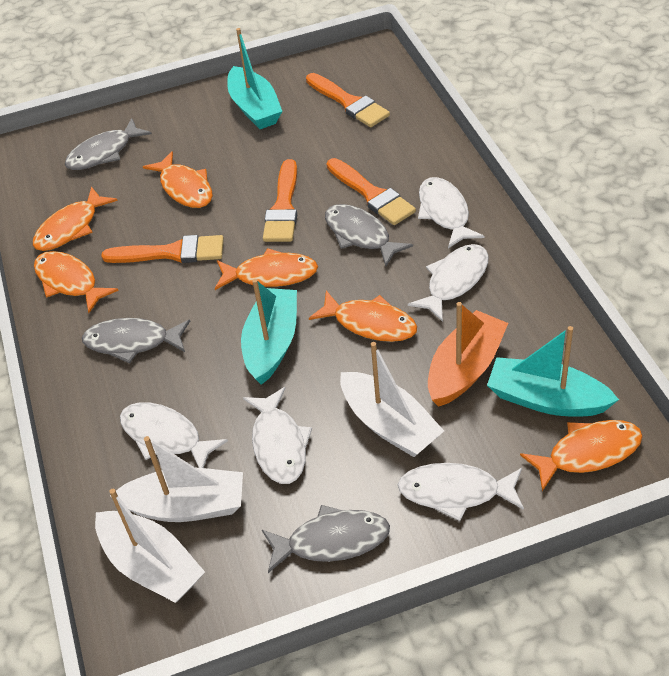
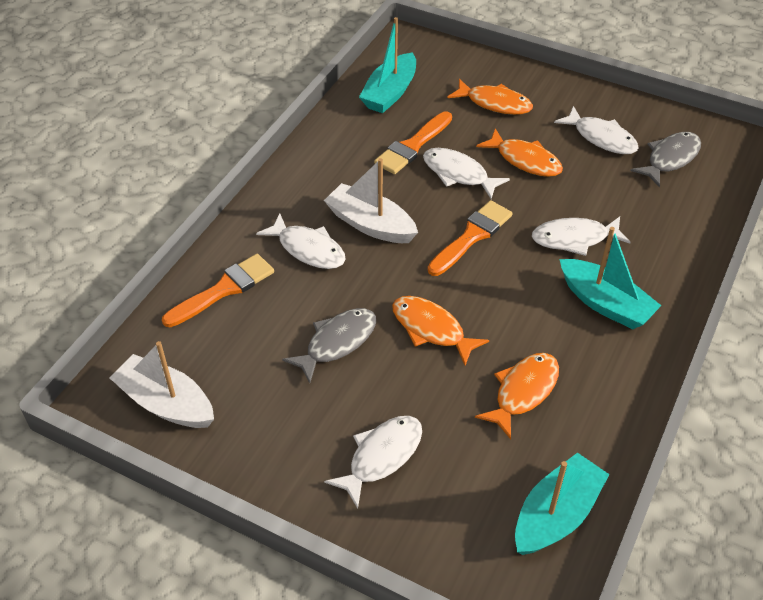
grey fish: [65,118,152,170] [82,318,190,363] [262,505,390,573] [325,204,413,266] = 4 -> [282,308,376,383] [631,132,701,187] = 2
orange boat: [428,302,508,407] = 1 -> none = 0
orange brush: [101,235,224,263] [263,159,297,242] [306,73,390,127] [327,158,416,225] = 4 -> [162,254,274,327] [374,111,452,174] [428,200,513,276] = 3
orange fish: [33,187,118,251] [34,251,119,313] [143,151,213,208] [215,248,318,290] [309,291,417,342] [520,420,643,491] = 6 -> [392,296,489,365] [447,79,533,115] [475,353,559,439] [476,128,563,177] = 4
white boat: [95,489,205,603] [110,436,243,522] [340,342,444,457] = 3 -> [109,341,214,428] [324,158,418,243] = 2

